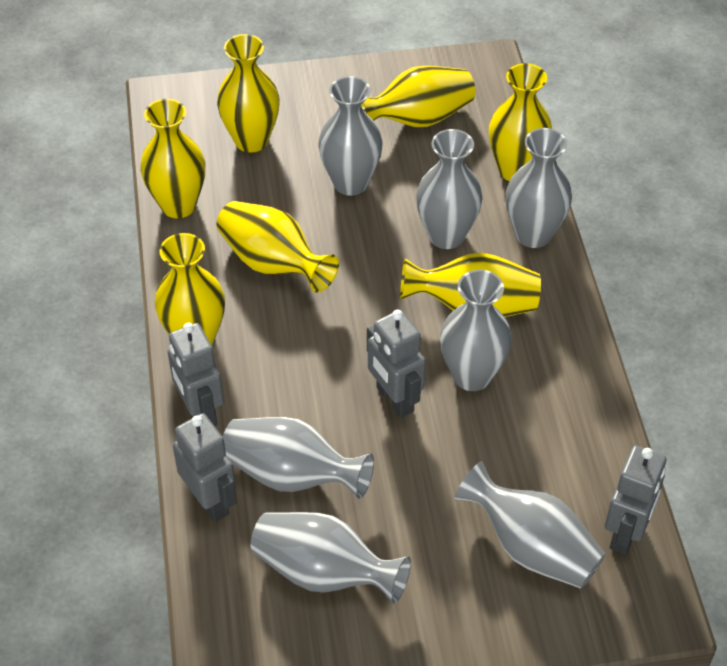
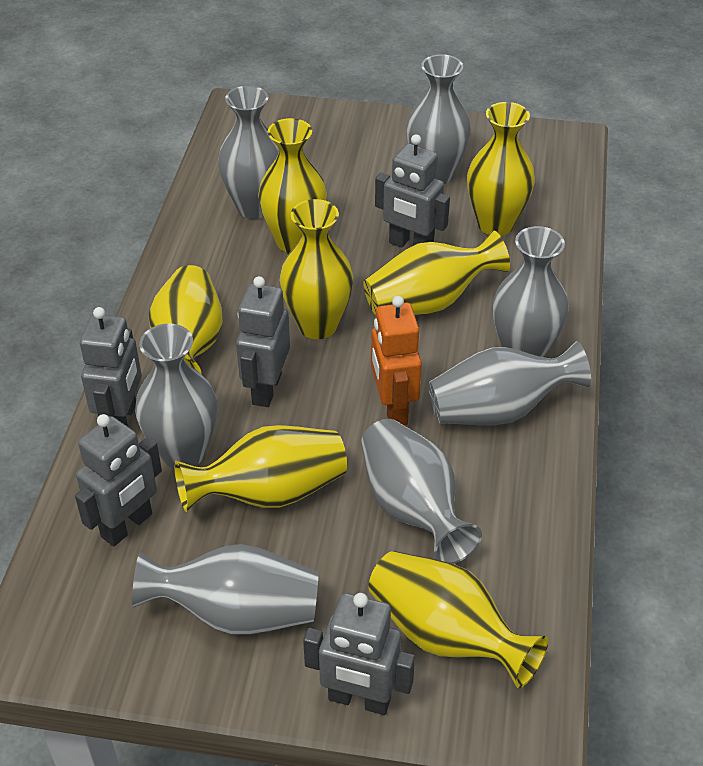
grey robot: [168,323,224,426] [173,413,237,522] [367,310,426,418] [605,445,666,555] = 4 -> [75,414,162,547] [80,307,142,426] [236,276,290,407] [303,593,415,715] [375,134,450,248] = 5
orange robot: none = 0 -> [371,296,422,425] = 1

